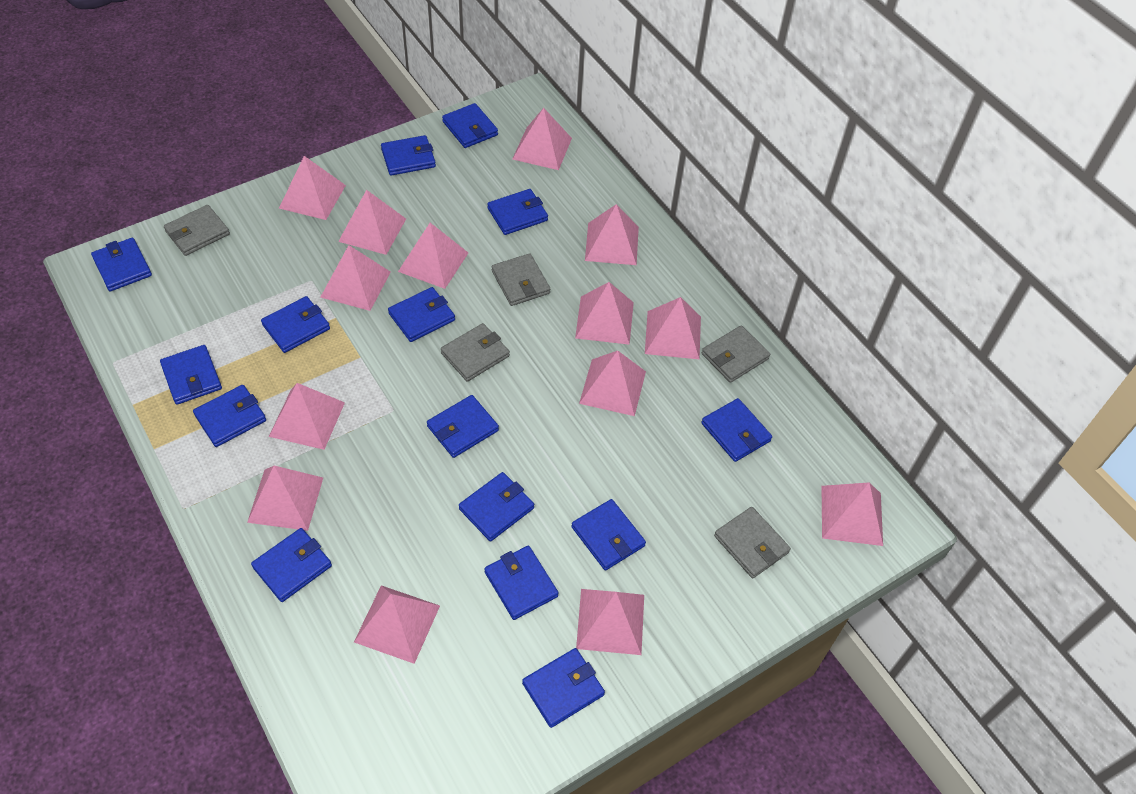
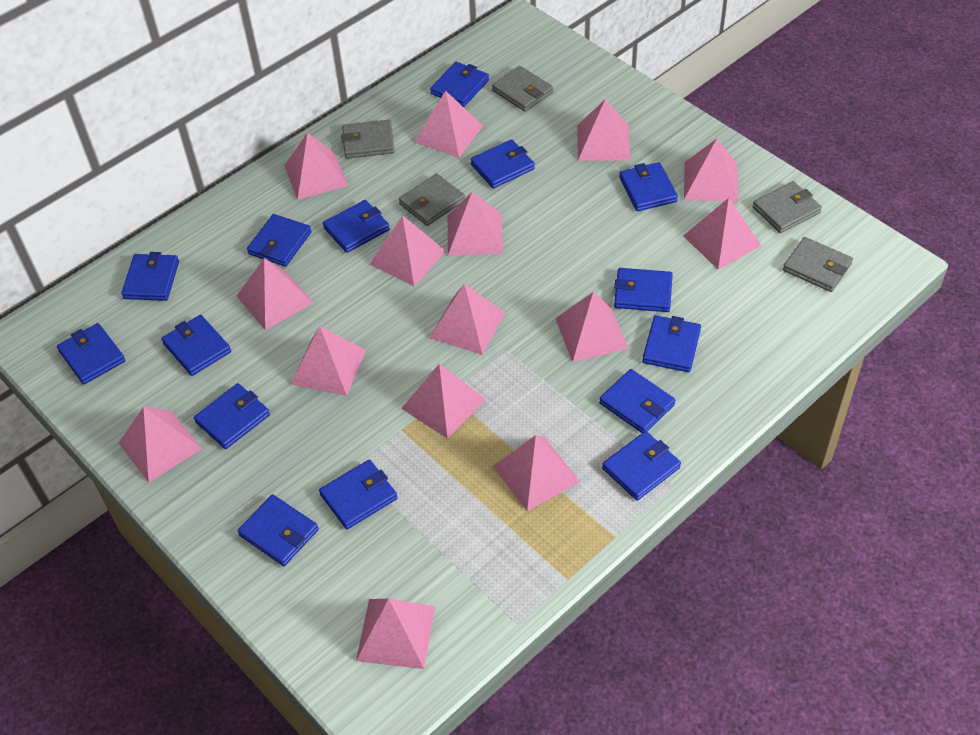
pink pyramid: [247,466,323,531] [269,383,345,450] [279,156,346,220] [320,245,391,311] [338,190,406,255] [354,585,440,664] [398,223,468,289] [513,108,572,170] [575,282,634,345] [576,589,644,655] [579,350,646,416] [585,204,639,265] [645,297,701,359] [821,482,883,546] = 14 -> [119,407,202,482] [237,258,314,330] [284,133,348,200] [291,327,366,396] [356,599,435,669] [370,215,446,286] [401,364,486,439] [415,91,483,158] [430,284,505,355] [448,192,503,256] [493,435,580,511] [555,292,629,362] [577,99,630,161] [683,198,761,270] [684,139,738,202] = 15

